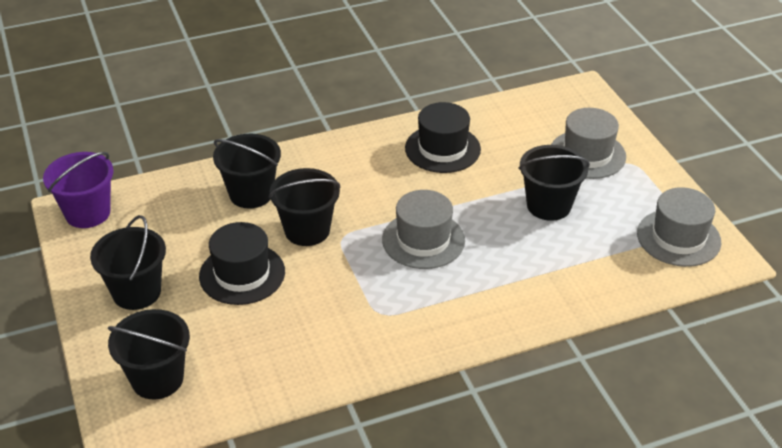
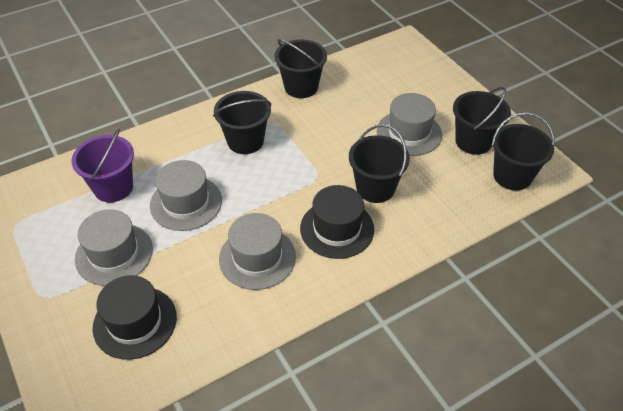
grey hat: [382,190,465,269] [551,108,626,179] [637,187,721,267] = 3 -> [75,209,153,286] [150,160,222,231] [219,213,296,290] [377,93,442,156] = 4

